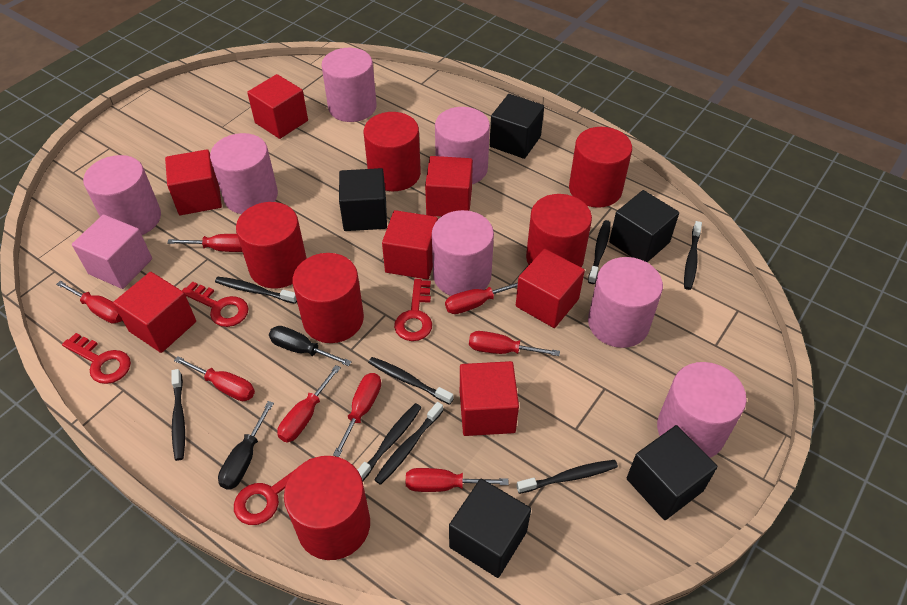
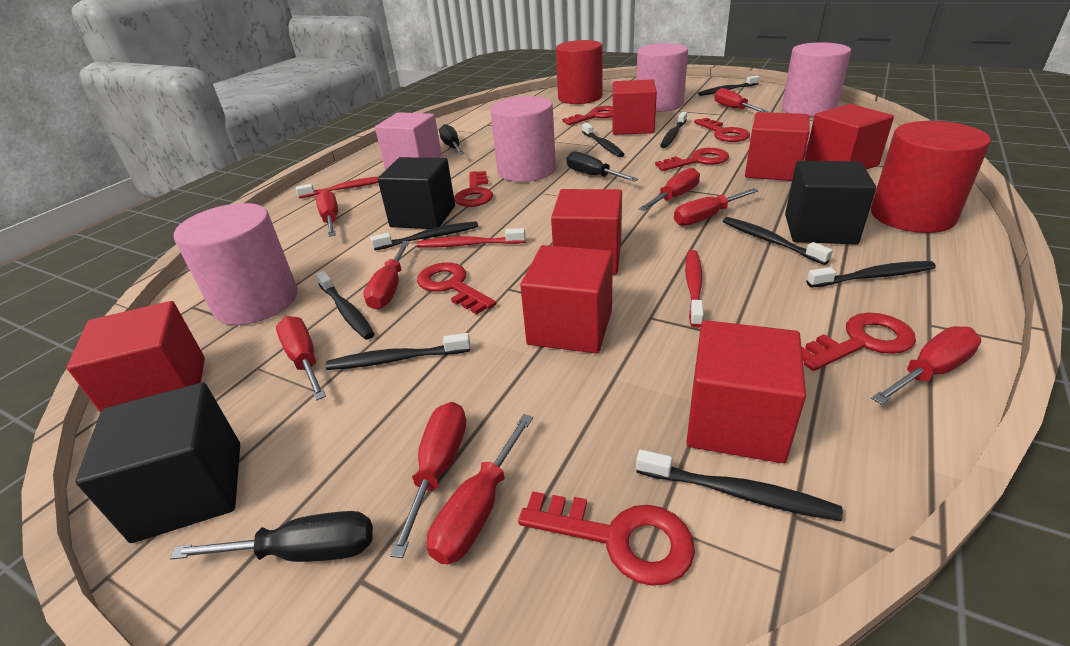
black cube: [339,168,387,231] [449,479,531,578] [490,94,544,159] [609,190,679,262] [627,425,718,520] = 5 -> [75,382,240,543] [378,157,455,229] [785,161,876,245] = 3
black screwdriver: [218,401,274,490] [269,326,352,366] = 2 -> [170,511,373,562] [439,124,464,155] [566,151,639,182] = 3
black toothbrush: [171,369,185,461] [215,277,297,304] [358,403,422,481] [368,357,454,405] [374,402,444,485] [516,460,618,494] [588,220,611,284] [684,221,702,290] = 8 -> [316,271,374,340] [326,333,470,370] [370,221,478,250] [582,123,625,157] [636,449,843,521] [660,112,687,148] [698,75,759,96] [723,217,833,265] [807,261,936,288] = 9
pink cylinder: [83,155,161,235] [210,133,278,214] [322,48,377,122] [432,210,494,296] [435,107,490,184] [588,257,663,348] [657,362,747,458] = 7 -> [174,203,298,325] [490,96,556,182] [636,43,688,112] [782,42,851,117] = 4
red cylinder: [236,202,307,288] [284,456,370,560] [292,253,364,343] [364,112,421,191] [526,194,592,268] [569,127,632,208] = 6 -> [556,40,603,104] [871,121,991,233] = 2
red key: [62,333,131,384] [182,281,248,327] [234,459,310,525] [394,279,432,341] = 4 -> [417,262,496,315] [454,171,493,207] [518,491,695,586] [562,106,613,125] [655,148,729,171] [694,118,750,142] [801,312,916,371] = 7
red screwdriver: [56,281,122,324] [167,234,242,252] [174,356,255,401] [277,365,341,442] [333,373,381,457] [406,468,508,492] [445,283,518,314] [469,331,560,356] = 8 -> [276,316,326,401] [316,190,338,237] [363,241,410,309] [390,402,466,558] [427,414,533,564] [639,167,700,211] [674,188,759,226] [714,88,768,112] [871,326,982,405] = 9
red toothbrush: none = 0 -> [296,177,378,198] [417,228,526,248] [685,250,704,328] = 3

